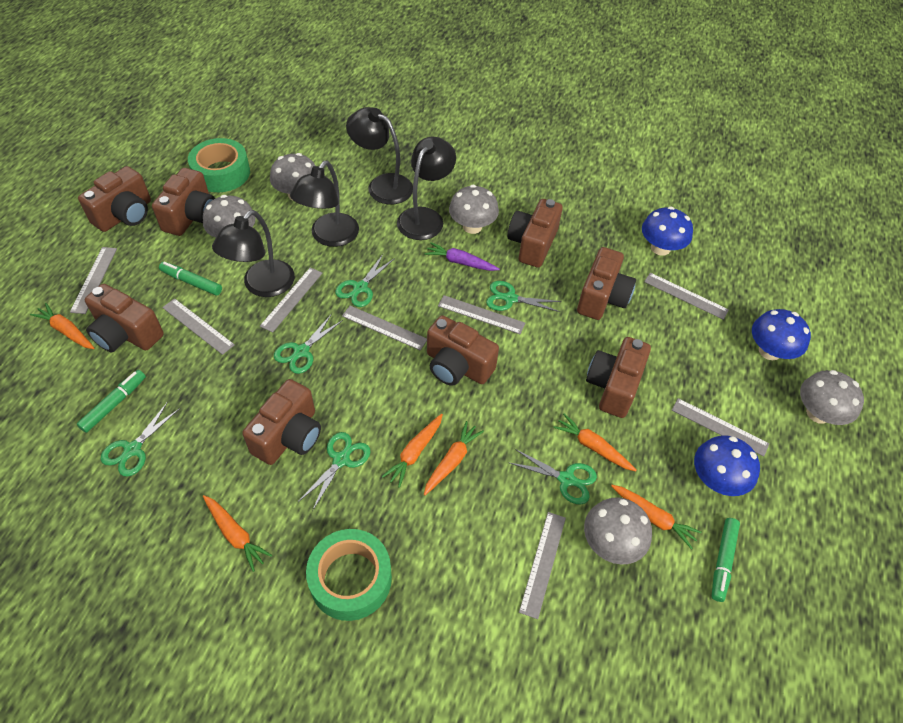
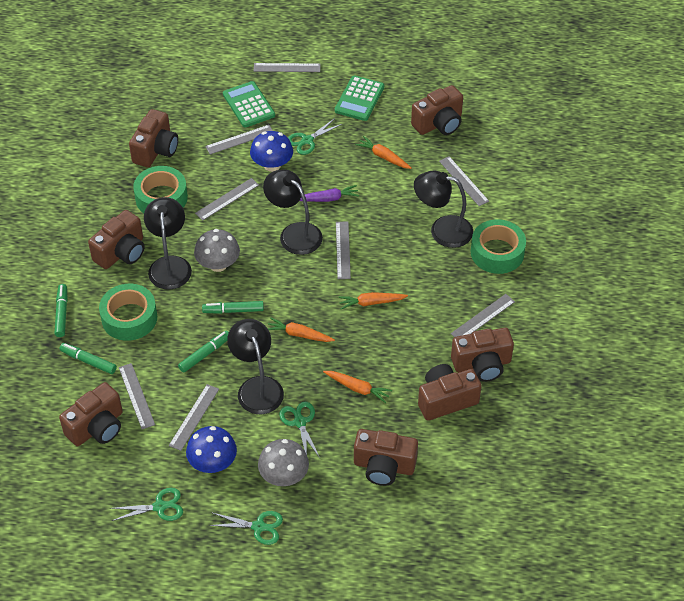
blue mushroom: [642,207,693,256] [694,435,760,496] [752,309,811,360] = 3 -> [186,426,237,473] [250,131,293,172] = 2
brown camera: [78,166,151,232] [85,284,164,352] [152,168,215,236] [242,379,321,465] [427,315,499,386] [507,199,563,268] [577,247,636,320] [586,337,651,418] = 8 -> [59,382,123,446] [88,210,145,269] [129,109,178,167] [354,429,418,486] [411,85,463,135] [418,364,482,421] [451,328,514,382] = 7
green calculator: none = 0 -> [223,81,275,127] [335,75,384,121] = 2
green marker: [77,370,146,433] [159,262,222,296] [711,518,740,602] = 3 -> [55,284,68,337] [59,343,117,374] [178,330,229,373] [202,301,264,314] = 4
green scissors: [101,402,180,477] [274,314,343,374] [298,432,371,511] [335,253,395,307] [486,281,562,312] [510,449,597,505] = 6 -> [110,488,183,521] [209,511,283,545] [279,402,320,458] [288,118,342,155] = 4
green tape: [188,138,250,192] [306,529,392,621] = 2 -> [99,284,157,341] [133,166,188,213] [471,219,526,274] = 3
grey mushroom: [203,195,256,238] [270,153,315,200] [449,185,499,234] [584,497,652,565] [800,370,864,425] = 5 -> [194,229,240,272] [258,439,309,486] = 2
orange carrot: [30,303,94,349] [203,495,272,572] [382,414,443,488] [424,421,484,496] [553,413,637,471] [611,485,702,549] = 6 -> [268,317,335,342] [323,371,392,403] [338,292,408,309] [355,136,412,169] = 4

